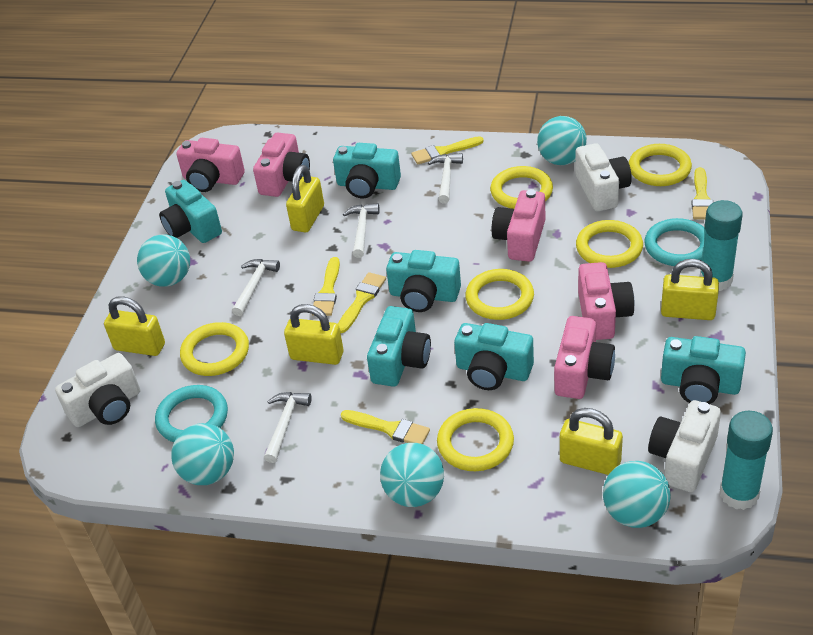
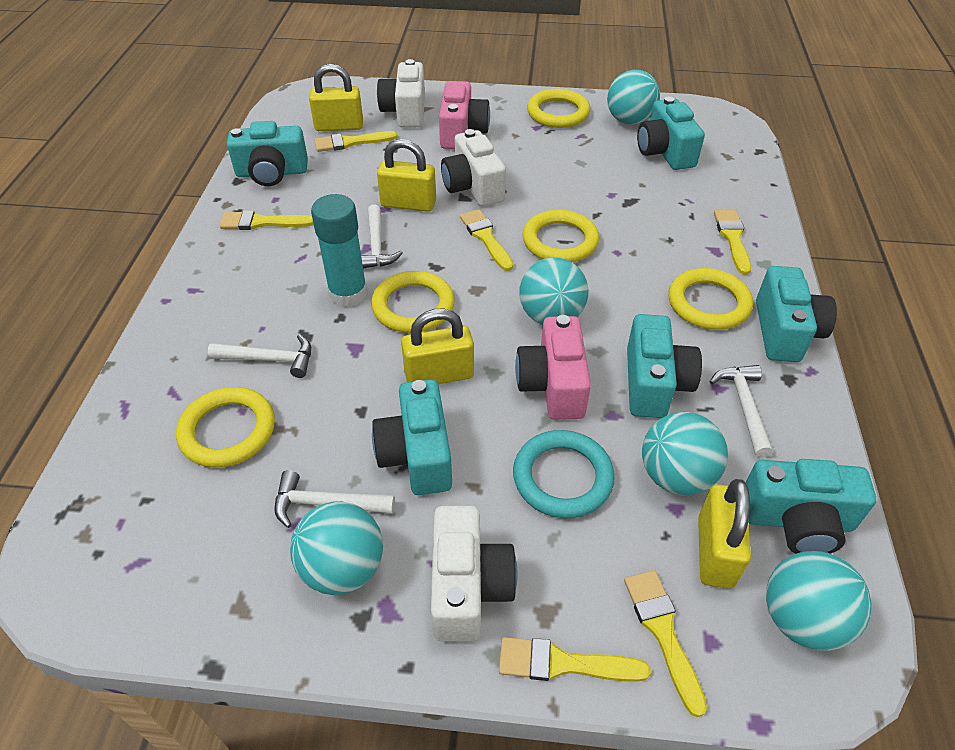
pink camera: [176,138,245,192] [253,133,310,197] [492,189,545,262] [554,316,615,399] [578,262,634,340] = 5 -> [439,81,490,149] [515,315,591,420] = 2
turquoise glue stick: [700,200,743,291] [720,411,773,510] = 2 -> [311,194,367,307] = 1
turquoise ring: [155,385,228,442] [644,218,706,266] = 2 -> [513,430,615,518] = 1
yellow brush: [312,257,340,316] [338,272,386,333] [341,410,430,444] [411,136,484,164] [691,167,713,220] = 5 -> [220,211,313,230] [314,131,397,152] [460,209,513,271] [499,637,651,682] [624,570,707,717] [714,210,751,275] = 6
yellow padlock: [104,296,165,356] [284,304,344,365] [286,165,324,232] [560,408,623,475] [661,259,719,320] = 5 -> [309,64,363,131] [377,139,436,212] [401,309,474,384] [698,479,751,589] = 4
yellow ring: [180,322,249,376] [437,408,514,471] [465,269,534,320] [490,166,553,209] [576,220,643,268] [629,144,692,186] = 6 -> [176,387,275,468] [371,271,455,333] [523,210,599,262] [527,89,590,128] [669,268,753,330] = 5

